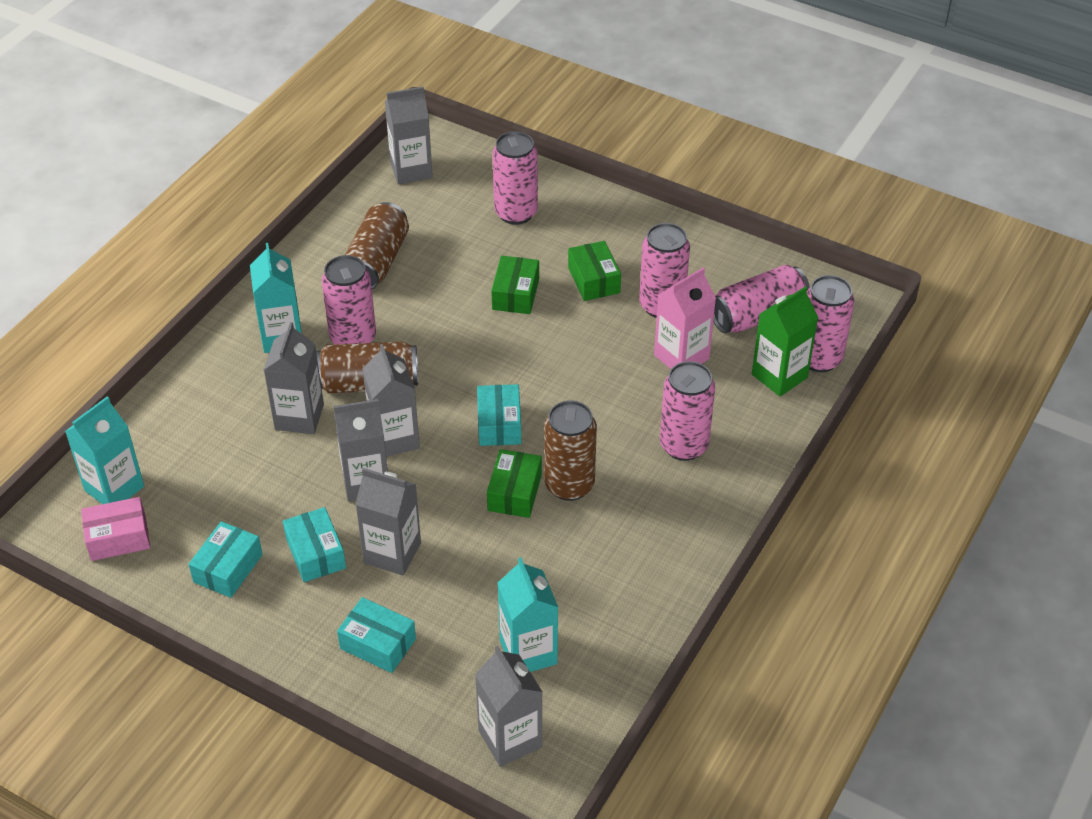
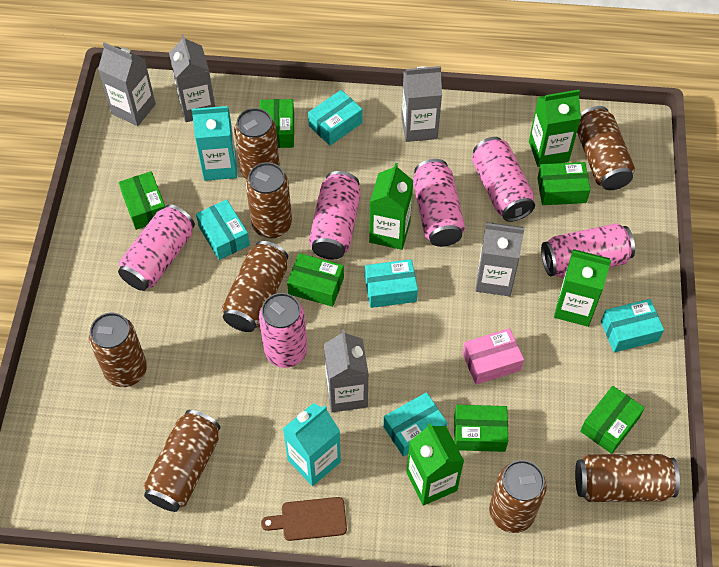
brown can: [316,342,418,393] [345,202,409,289] [544,400,597,501] = 3 -> [89,313,147,387] [144,410,221,512] [222,241,288,332] [234,108,280,180] [246,162,292,238] [489,460,547,533] [575,454,680,502] [577,106,635,190] = 8
brown cutting board: none = 0 -> [261,497,347,541] = 1
green box: [487,449,542,518] [491,256,539,314] [568,241,621,301] = 3 -> [119,171,165,230] [260,99,294,148] [287,253,344,307] [454,405,508,452] [537,162,591,205] [580,386,645,454] = 6
green carton: [752,286,818,396] = 1 -> [369,163,413,250] [407,423,464,506] [529,90,581,167] [554,249,611,327] = 4
grey carton: [264,322,324,434] [334,399,388,502] [355,468,421,576] [362,344,420,457] [385,87,433,184] [475,646,542,767] = 6 -> [98,42,156,126] [169,34,215,122] [324,329,369,412] [401,66,442,142] [475,222,524,297] = 5
pink carton: [654,268,716,369] = 1 -> none = 0
turquoise box: [189,521,263,598] [283,507,346,582] [337,597,416,673] [477,384,521,446] = 4 -> [196,199,250,260] [308,90,363,145] [365,259,418,308] [383,392,447,457] [601,299,664,352] = 5
turquoise carton: [65,396,144,504] [250,243,302,353] [498,557,558,672] = 3 -> [192,106,237,181] [283,403,341,486] = 2

